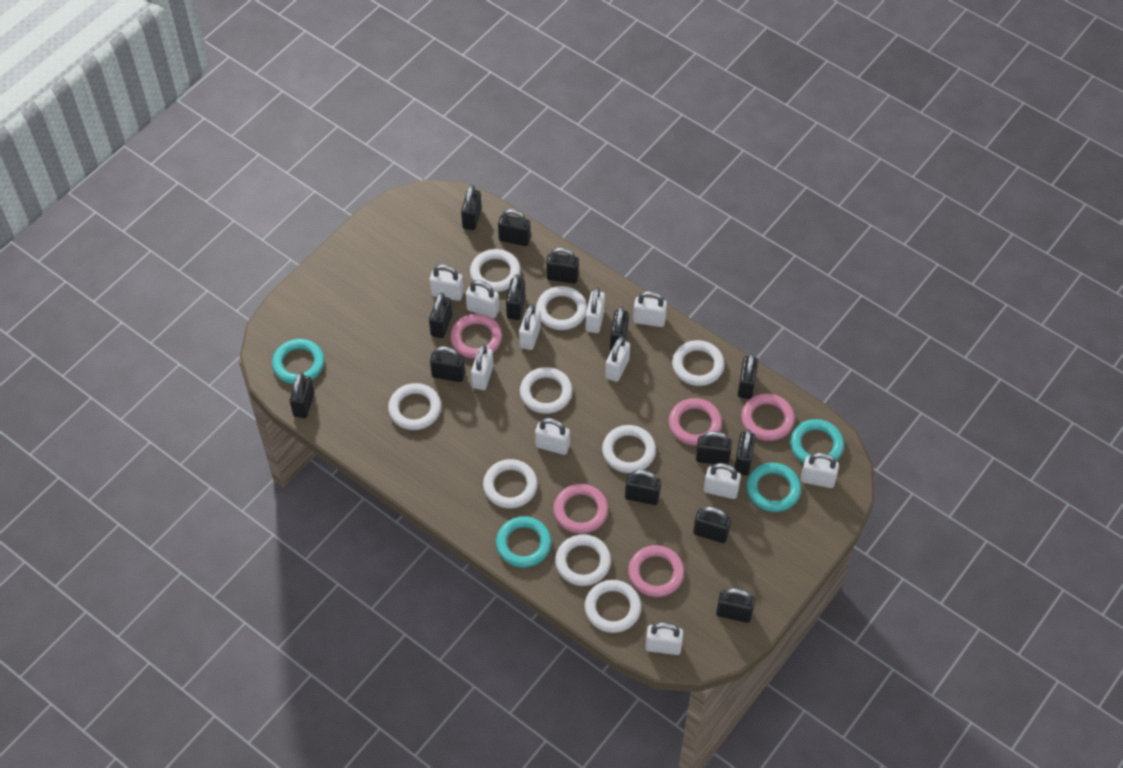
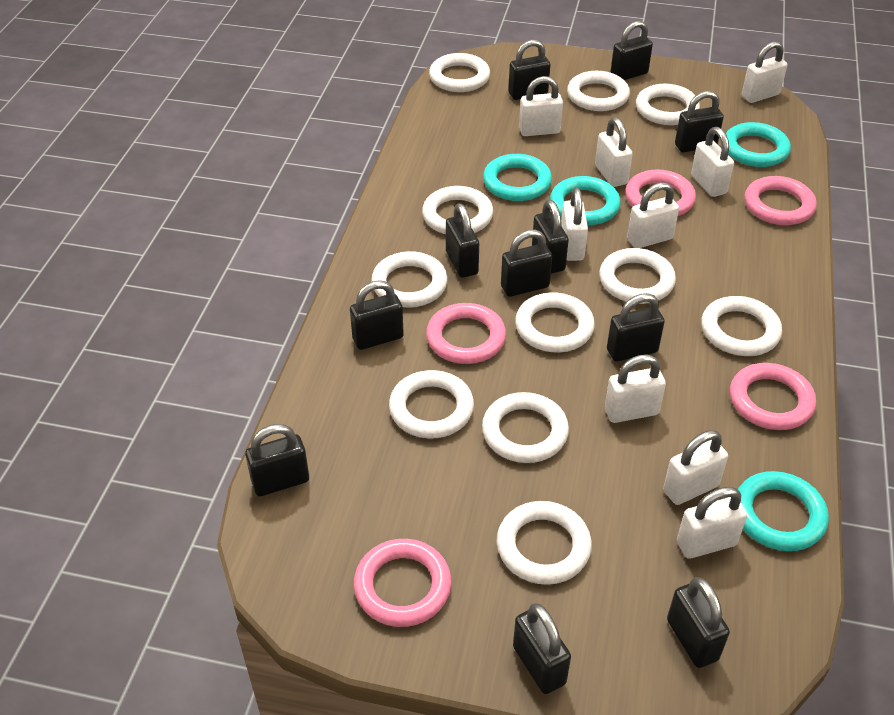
black padlock: [290,372,314,418] [429,293,452,338] [430,346,465,382] [461,185,482,230] [498,209,531,246] [506,274,525,320] [546,247,579,284] [610,306,629,351] [625,470,661,505] [693,506,731,543] [696,431,732,464] [716,588,755,623] [734,429,755,476] [738,353,758,399] = 14 -> [245,424,309,497] [350,280,404,350] [446,203,479,278] [501,230,552,297] [508,40,550,100] [513,604,571,694] [532,200,569,274] [607,293,665,362] [610,21,653,80] [667,577,730,668] [675,91,724,153] = 11
white padlock: [430,264,464,301] [466,280,500,318] [471,344,493,390] [519,304,541,350] [535,418,570,455] [586,287,605,333] [605,336,630,382] [633,291,667,327] [645,622,683,655] [704,463,741,499] [801,453,839,488] = 11 -> [519,76,563,136] [561,188,588,261] [595,117,633,187] [605,354,666,423] [627,182,679,248] [663,430,728,505] [677,487,747,559] [691,127,734,197] [742,41,787,103] = 9
white ring: [388,383,441,430] [470,249,521,292] [483,459,538,508] [520,367,573,414] [536,286,587,330] [555,534,611,586] [585,580,641,633] [602,425,656,473] [672,340,725,386] = 9 -> [371,251,448,308] [389,370,474,438] [422,186,493,234] [429,53,490,92] [482,392,569,463] [497,501,592,585] [515,292,595,353] [567,71,630,111] [599,248,676,304] [636,84,700,125] [701,296,782,356] = 11

